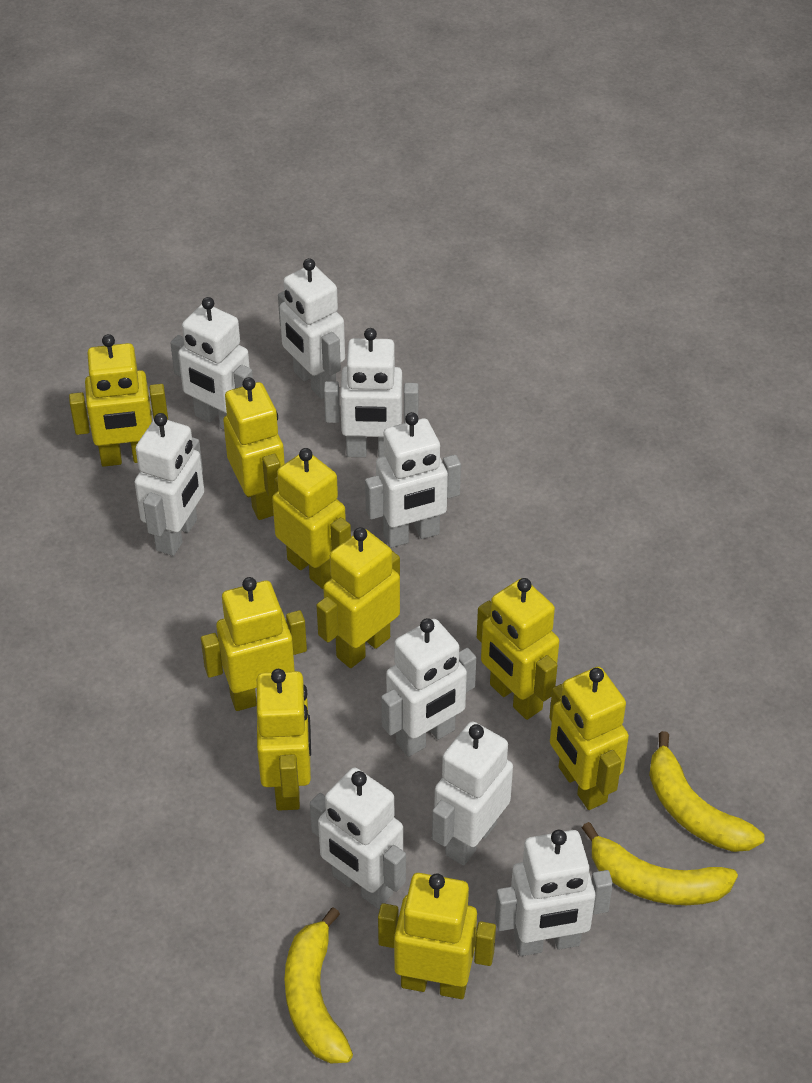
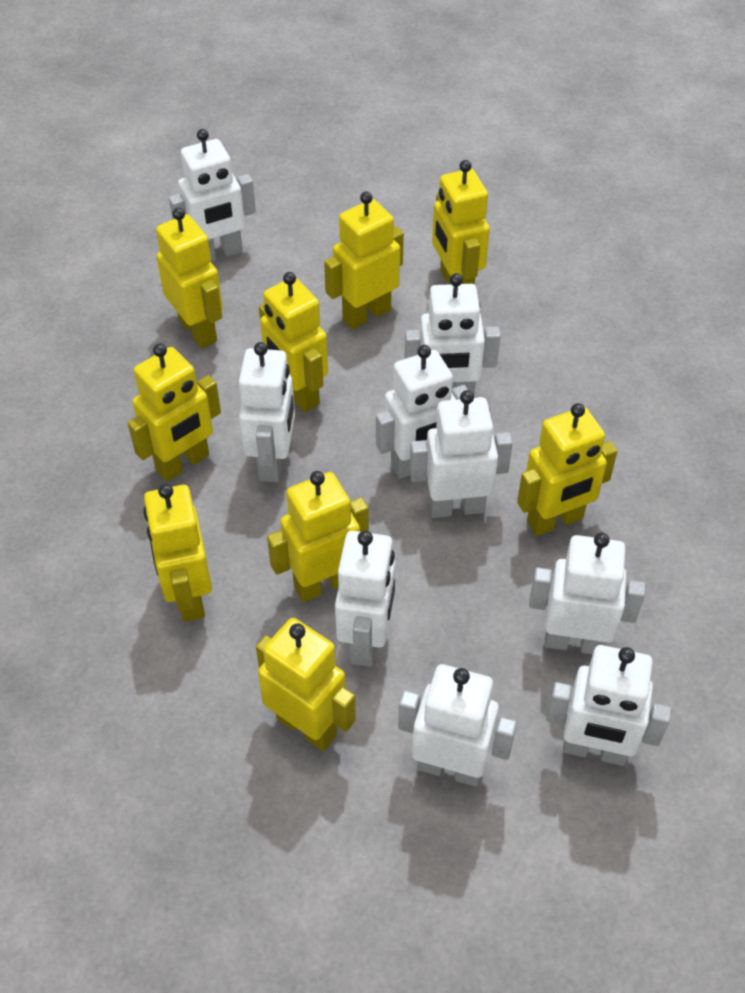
yellow banana: [284,907,353,1064] [582,822,738,905] [649,731,765,852] = 3 -> none = 0

